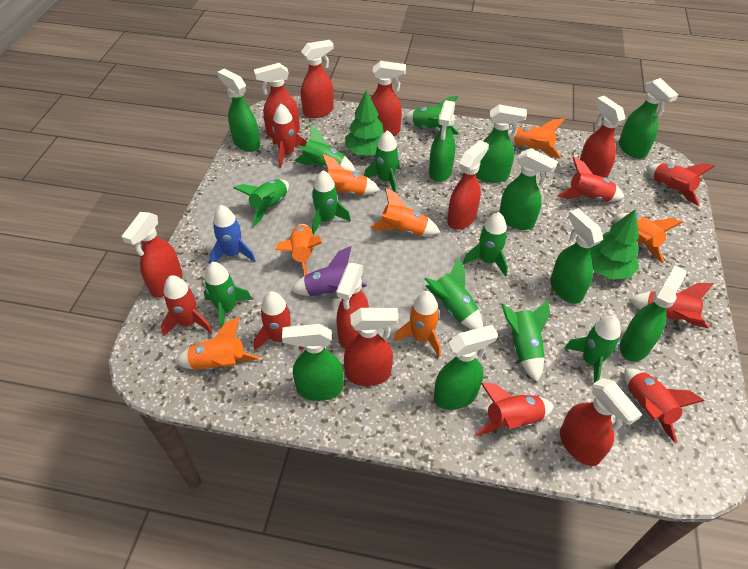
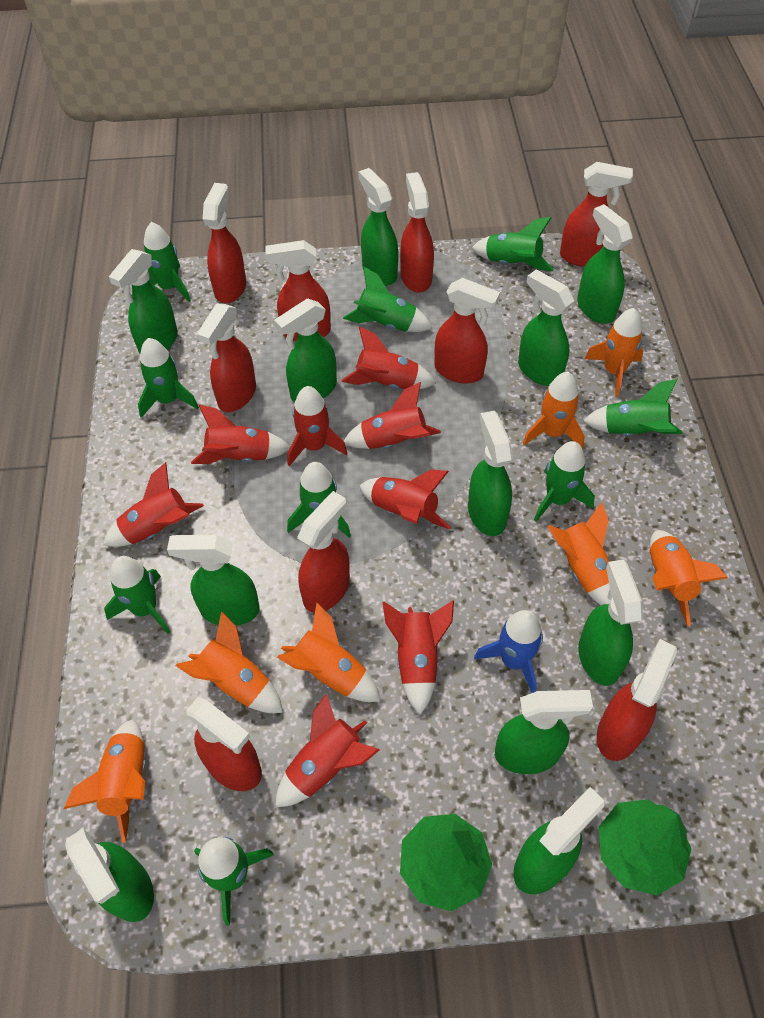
green rocket: [204,262,252,328] [234,179,289,227] [294,125,356,172] [312,170,351,235] [364,130,400,193] [404,96,460,135] [425,258,483,330] [463,212,508,277] [501,299,550,382] [565,315,621,383] = 10 -> [104,556,170,634] [138,338,199,418] [144,222,191,302] [194,837,274,925] [287,462,351,538] [343,267,432,332] [472,217,554,271] [534,441,595,522] [583,379,683,436] = 9
green spray bottle: [217,69,260,152] [282,324,343,401] [429,100,455,182] [434,325,498,410] [475,104,527,183] [499,148,558,230] [550,208,603,304] [619,78,678,159] [620,265,687,362] = 9 -> [65,828,154,922] [109,249,178,354] [167,534,260,626] [274,298,337,402] [358,168,398,286] [468,411,513,536] [495,690,593,774] [513,787,605,894] [518,269,574,386] [577,204,633,324] [578,560,643,686] = 11
purple rocket: [291,246,367,296] = 1 -> none = 0

